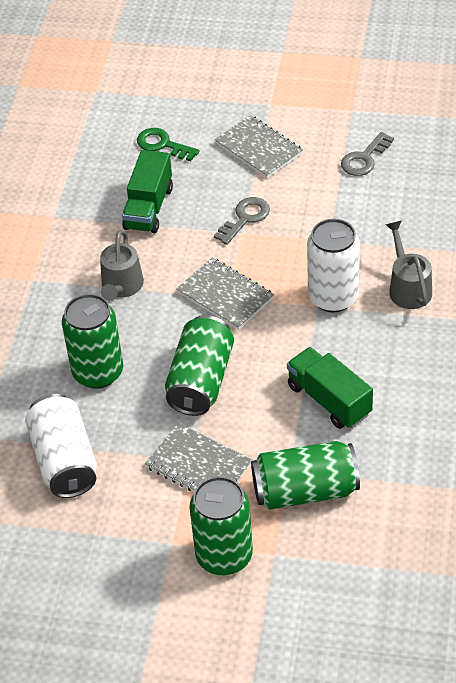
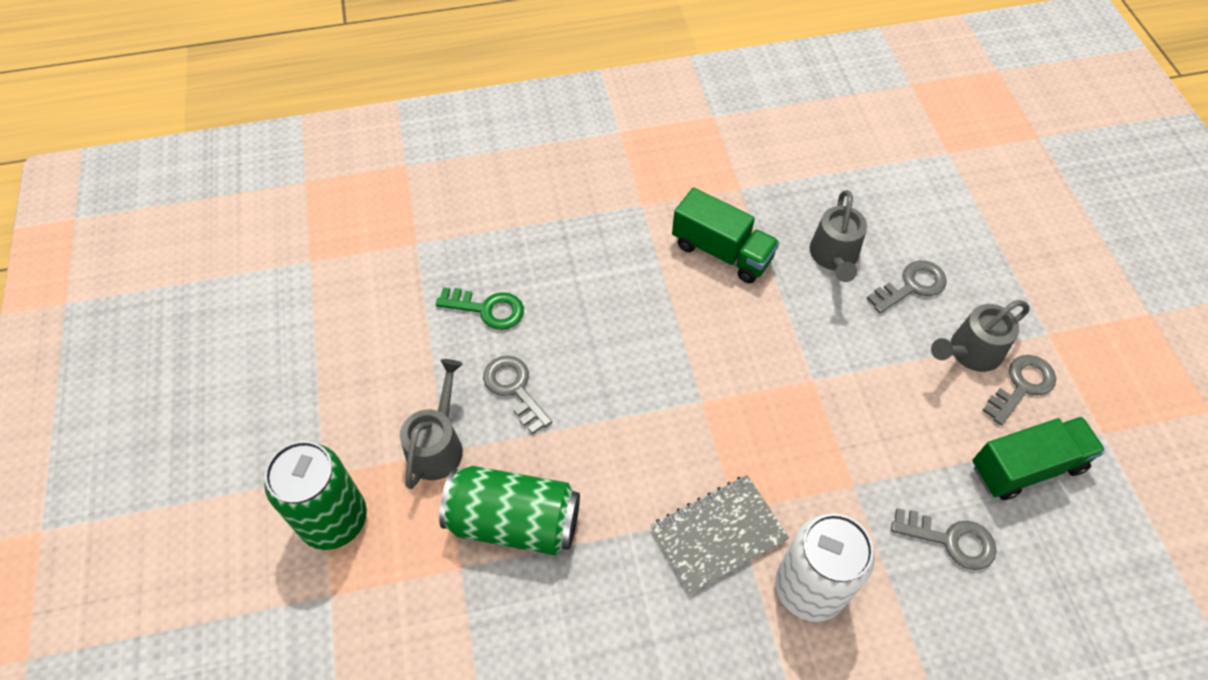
green can: [62,294,123,389] [165,315,234,416] [189,476,253,575] [251,441,360,510] = 4 -> [264,441,367,550] [439,466,580,555] = 2
grey key: [214,197,270,245] [341,132,394,176] = 2 -> [483,356,552,434] [867,260,947,313] [891,508,997,570] [982,355,1056,425] = 4
grey notebook: [145,423,252,492] [176,257,274,330] [214,115,303,178] = 3 -> [651,475,789,594] = 1
grey watering can: [100,230,144,301] [386,221,432,309] = 2 -> [400,359,463,489] [810,190,867,282] [931,300,1030,372] = 3
white can: [25,394,97,498] [307,218,360,312] = 2 -> [775,514,875,622] = 1

